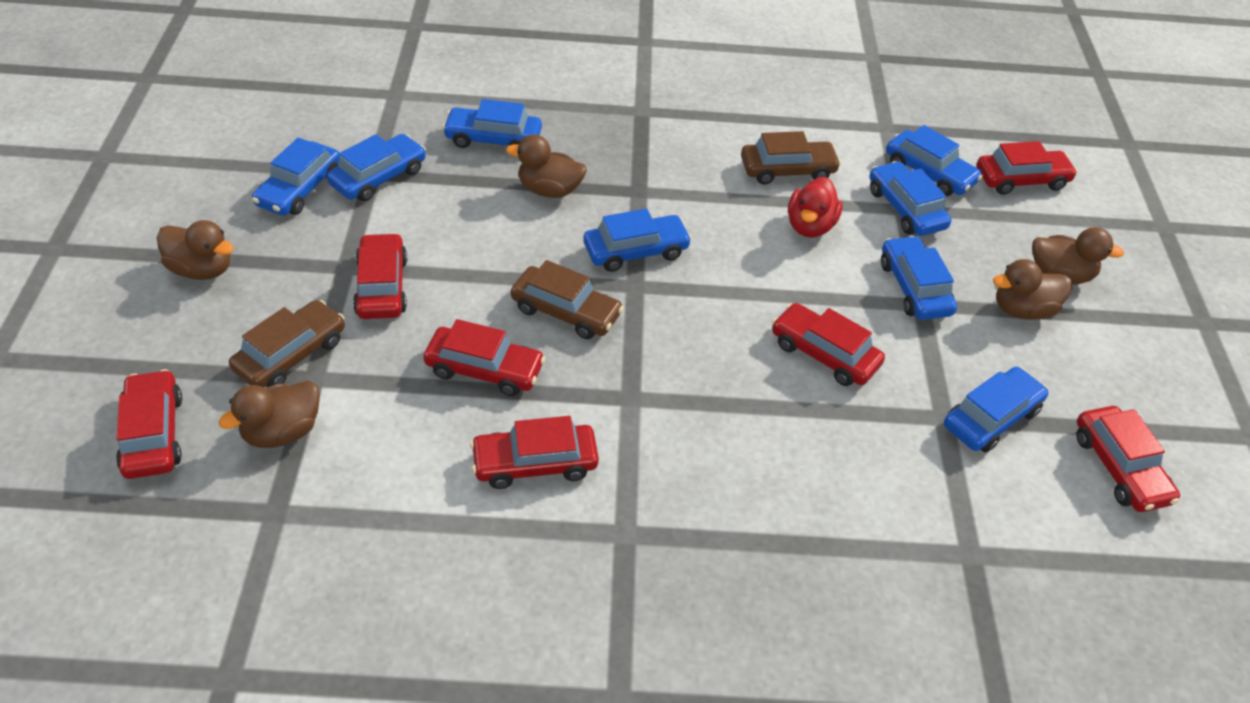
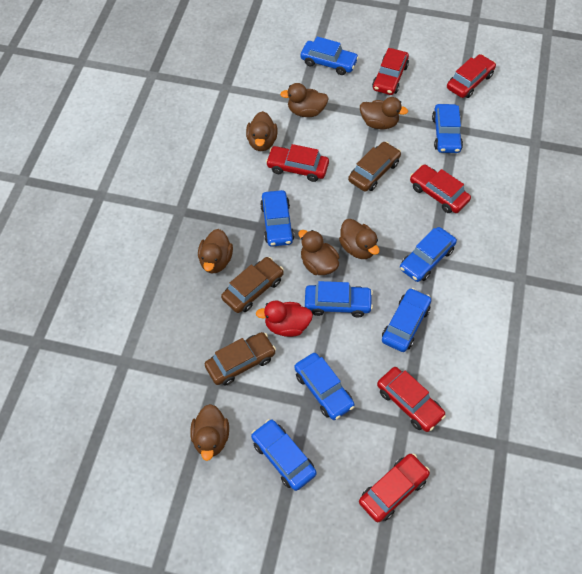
brown duck: [157,220,234,280] [218,381,320,448] [506,134,587,198] [993,259,1072,320] [1032,227,1124,285] = 5 -> [190,404,229,461] [198,229,233,273] [246,111,278,151] [280,83,329,117] [298,230,339,275] [339,219,379,259] [360,97,408,130] = 7
red car: [116,369,182,479] [353,233,407,319] [423,319,545,396] [470,416,599,489] [772,303,885,386] [977,141,1078,195] [1076,406,1180,512] = 7 -> [266,144,329,182] [359,454,430,522] [372,48,409,95] [377,367,446,432] [410,164,471,213] [447,54,496,98] = 6

